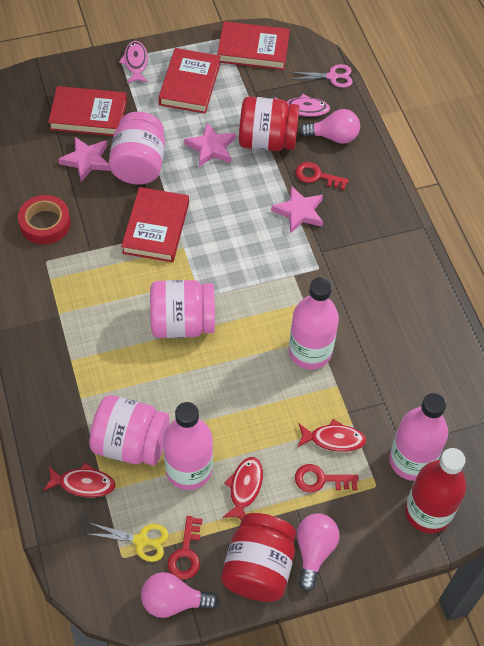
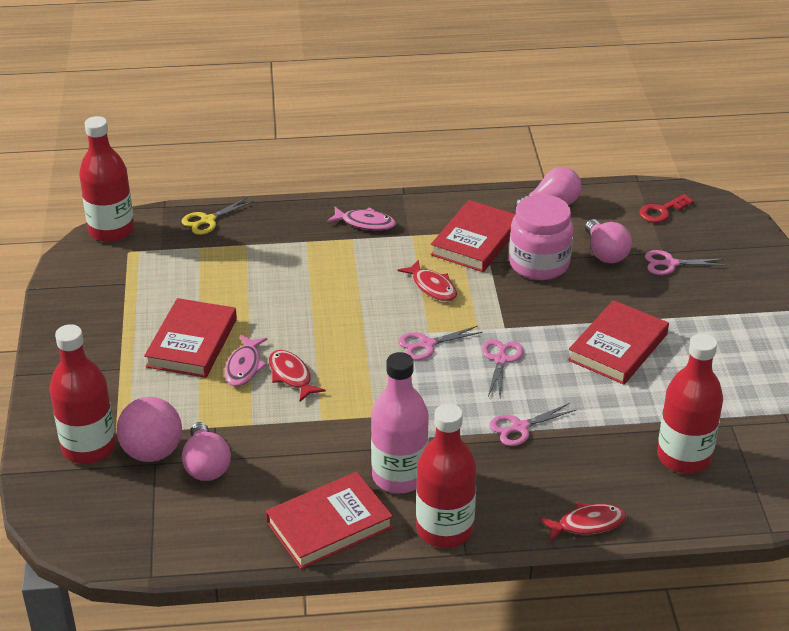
pink ball: none = 0 -> [116,397,182,462] = 1
pink bottle: [163,402,213,490] [289,277,339,370] [389,393,448,481] = 3 -> [371,352,429,493] = 1
pink jar: [89,395,170,465] [109,112,165,185] [150,280,215,338] = 3 -> [509,194,573,280] = 1
pink scissors: [290,64,353,88] = 1 -> [398,326,483,360] [482,339,523,398] [489,403,576,446] [645,250,725,275] = 4
pink star: [58,137,111,182] [184,122,236,167] [271,186,323,234] = 3 -> none = 0
red bottle: [405,448,467,533] = 1 -> [50,324,116,464] [79,116,134,242] [416,404,477,548] [657,333,723,473] = 4
red jar: [221,513,296,602] [239,97,299,151] = 2 -> none = 0
red key: [167,516,203,580] [295,464,359,493] [296,162,349,190] = 3 -> [640,194,694,223] = 1
red tape: [18,195,71,244] = 1 -> none = 0

